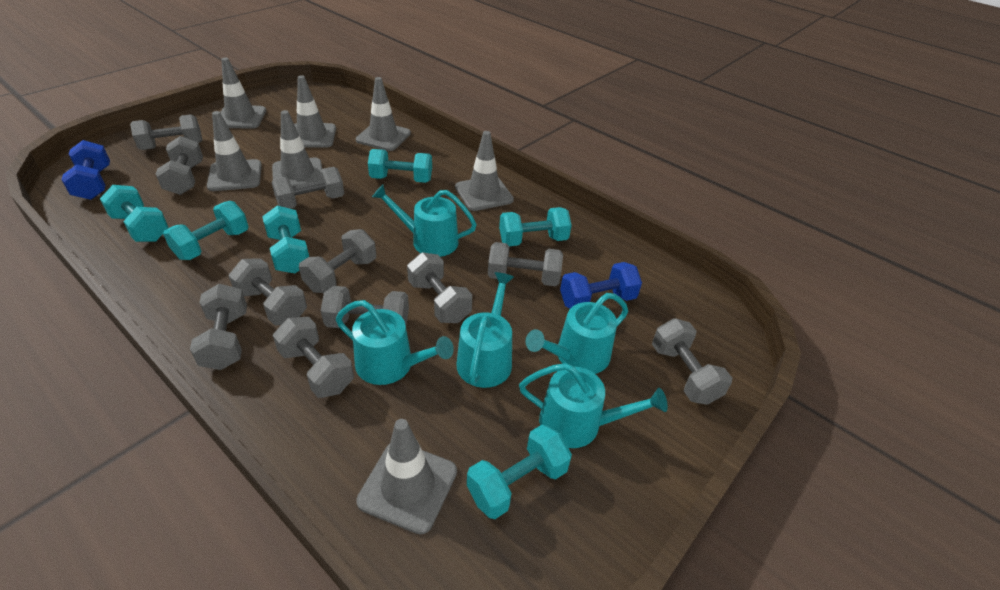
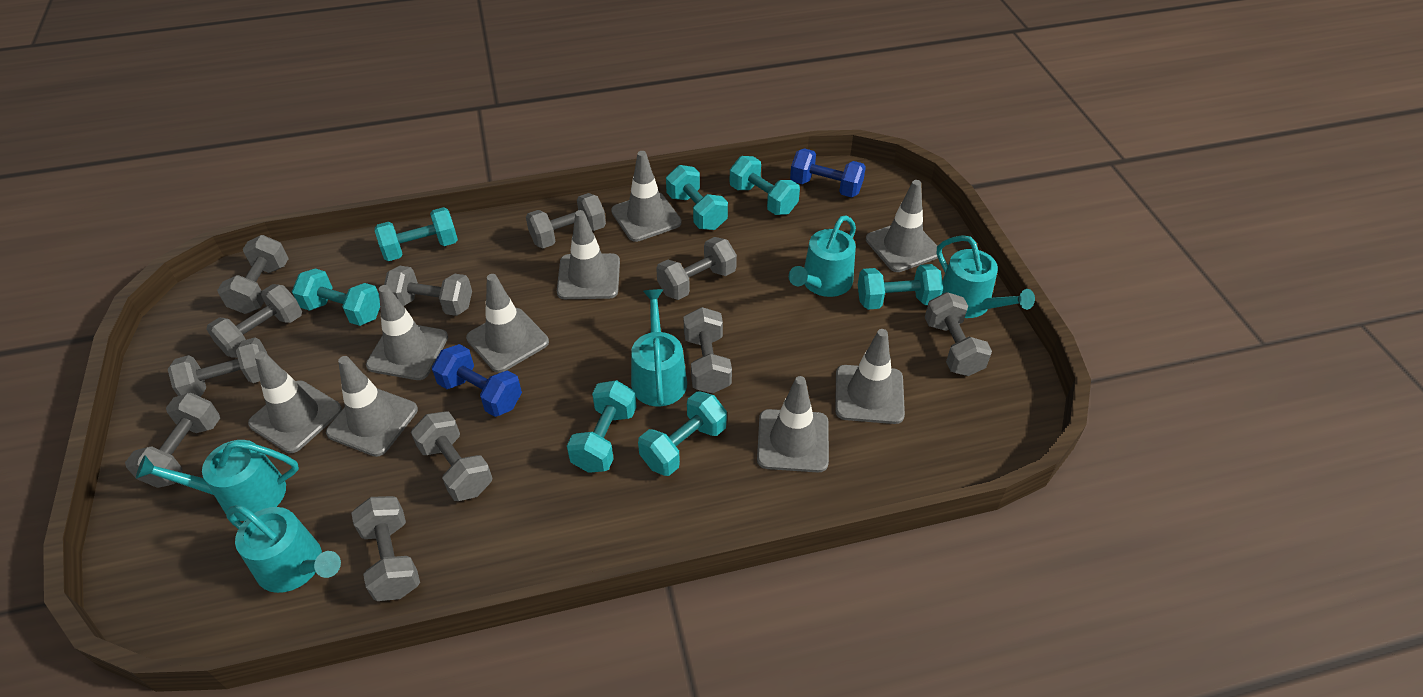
grey traffic cone: [207,111,262,191] [220,58,266,129] [272,110,322,187] [294,75,336,148] [356,77,411,151] [356,419,457,535] [455,131,514,211] = 7 -> [248,351,342,453] [326,356,418,457] [366,285,448,380] [466,274,549,373] [557,210,620,299] [611,151,682,242] [757,376,829,472] [835,329,905,424] [866,180,938,272] = 9
turquoise dumbbell: [100,185,169,242] [163,201,249,260] [262,206,309,273] [368,149,432,183] [467,425,572,519] [499,207,572,246] = 6 -> [292,269,380,326] [374,207,458,261] [567,380,637,473] [638,391,727,476] [666,165,728,230] [730,156,800,215] [858,264,943,310] = 7

